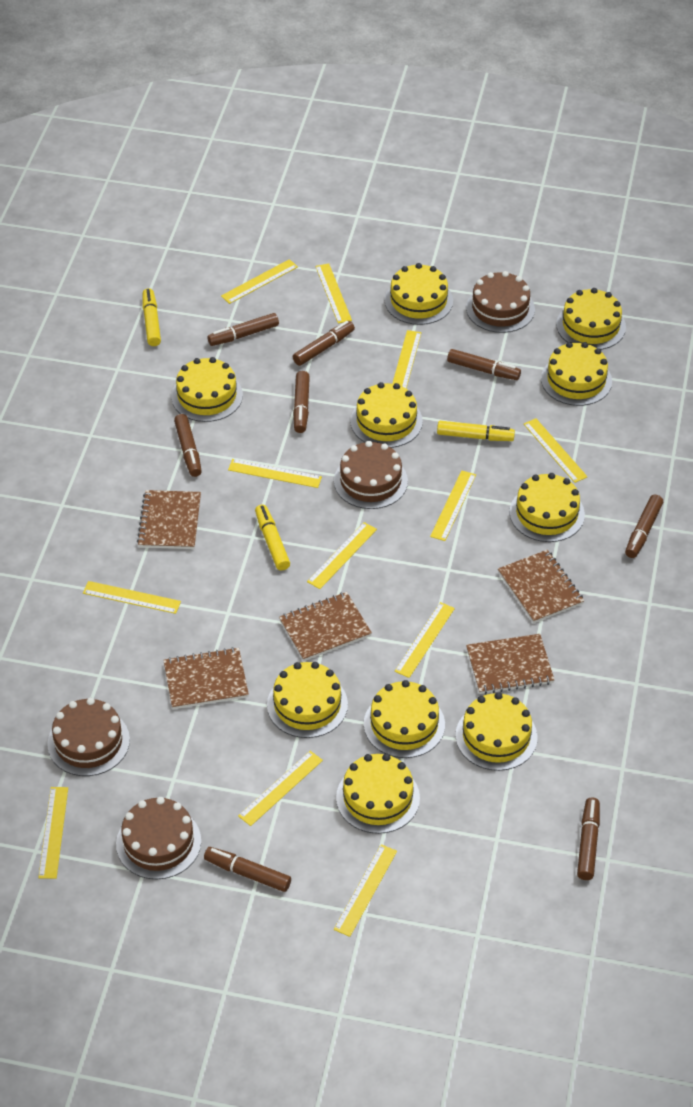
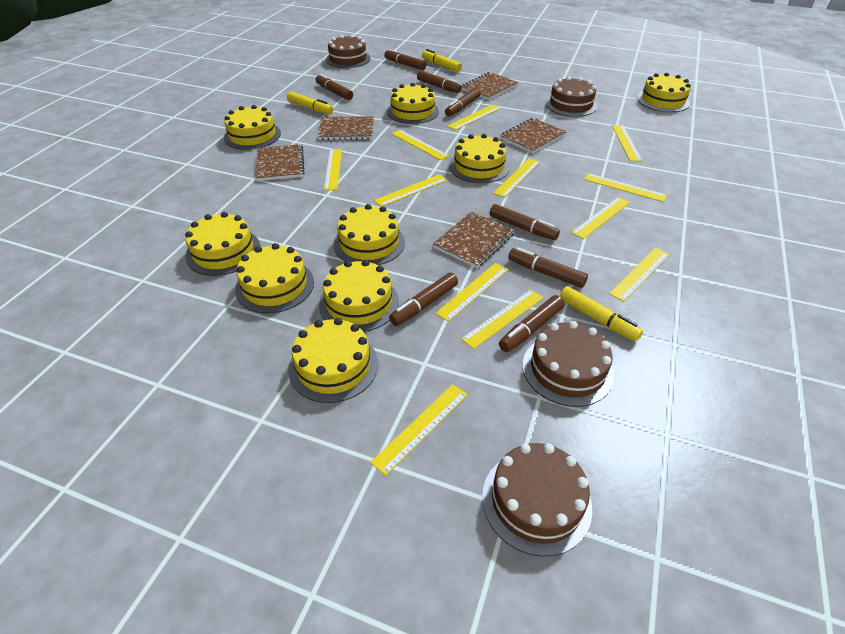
yellow cake: [171,357,243,422] [267,662,348,738] [336,754,420,834] [350,382,423,448] [364,680,445,758] [385,263,453,325] [456,692,537,771] [510,473,585,542] [541,342,612,406] [556,288,626,350] = 10 -> [185,212,260,276] [224,105,281,150] [235,243,314,313] [288,318,378,403] [319,260,399,332] [334,204,405,265] [387,83,439,124] [449,134,510,183] [637,73,691,112] = 9

